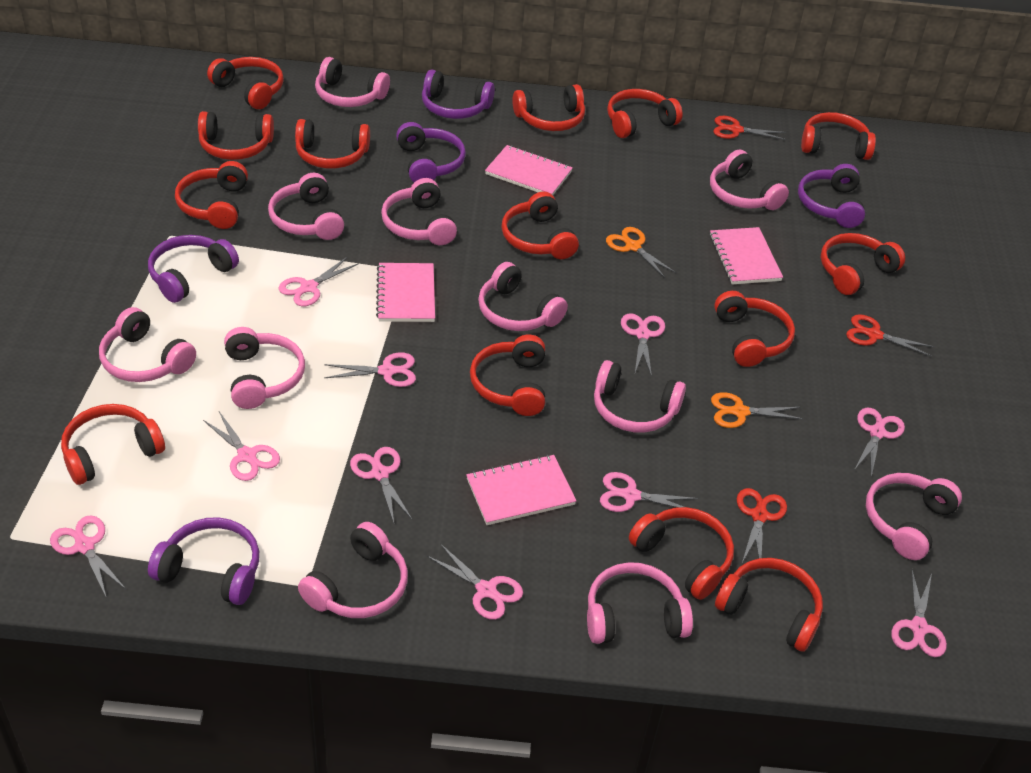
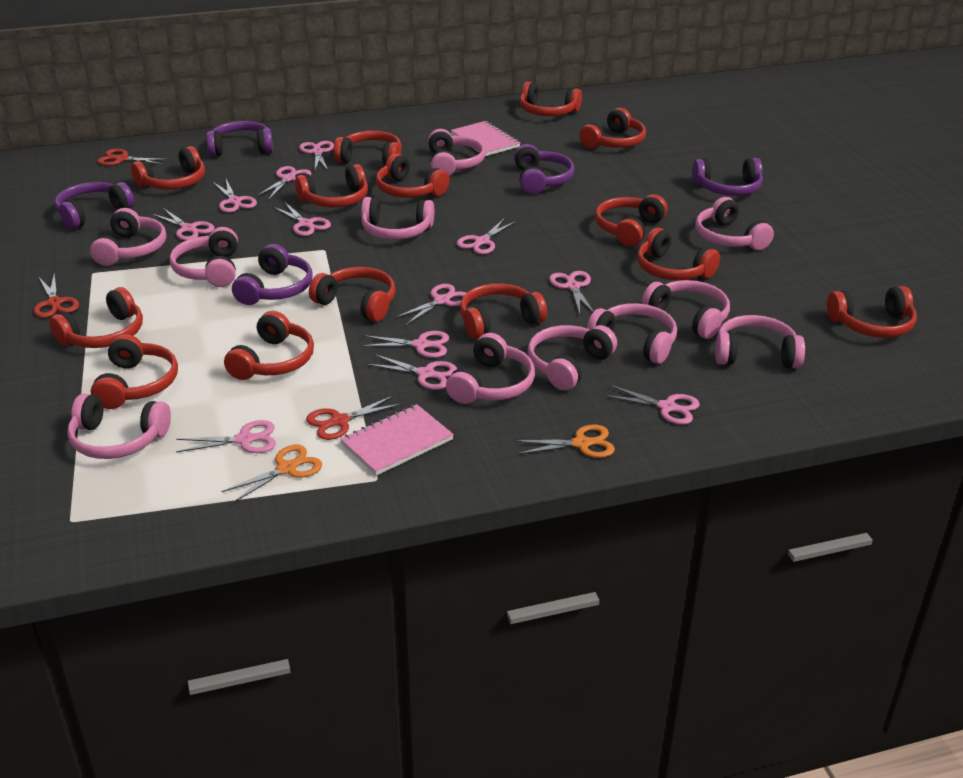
pink notebook: [376,263,435,322] [466,455,576,525] [485,145,573,195] [710,227,783,284] = 4 -> [340,404,454,476] [450,121,520,156] = 2
pink scissors: [50,515,126,596] [203,412,280,481] [278,256,358,306] [324,352,416,387] [350,447,413,523] [427,544,523,620] [600,472,699,512] [621,313,665,377] [854,408,905,477] [891,570,947,657] = 10 -> [152,208,215,241] [176,420,276,453] [213,179,257,213] [257,166,312,199] [272,202,331,236] [299,141,334,170] [360,331,449,358] [366,354,457,390] [394,284,466,325] [457,219,516,254] [549,271,594,314] [603,385,700,425] = 12

